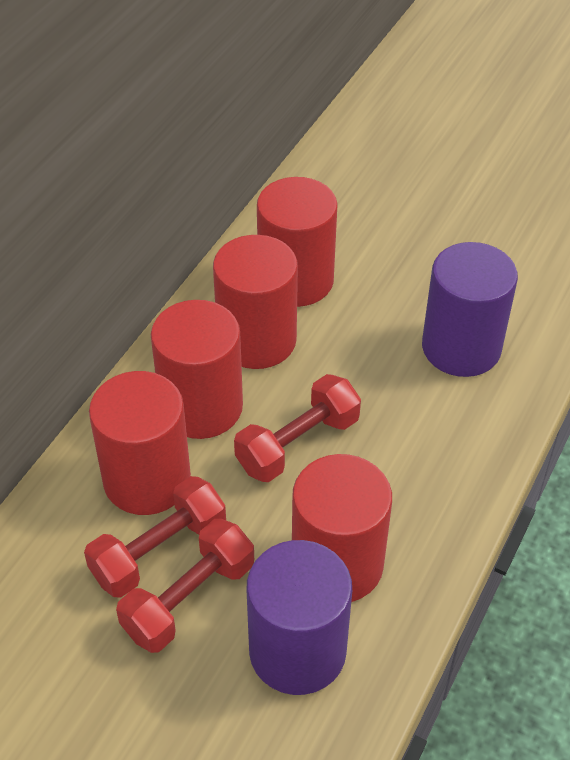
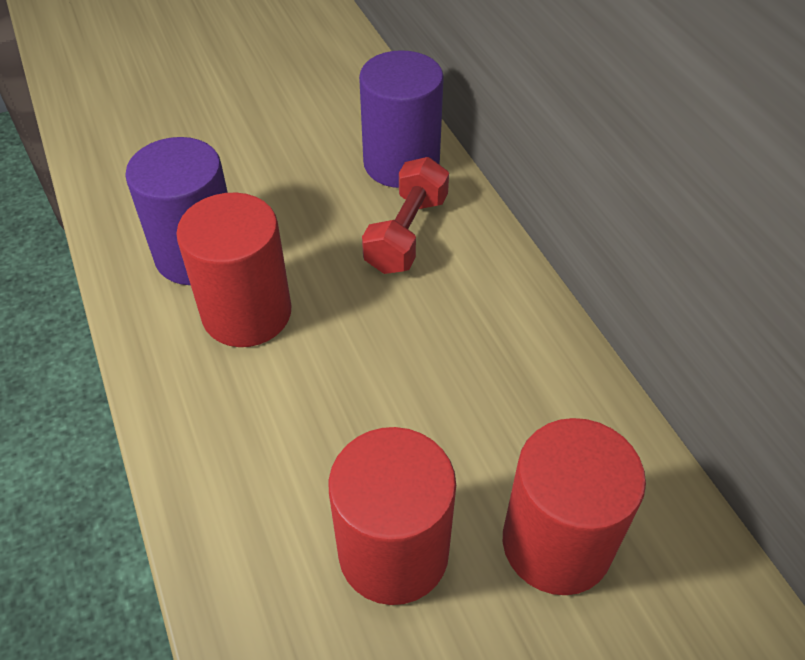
red cylinder: [89,371,191,515] [151,300,243,439] [213,235,298,369] [257,177,338,307] [292,454,392,602] = 5 -> [176,193,291,347] [329,427,456,605] [503,418,646,595] = 3
red dumbbell: [84,476,226,598] [116,519,254,653] [234,374,361,482] = 3 -> [362,157,449,274] = 1

